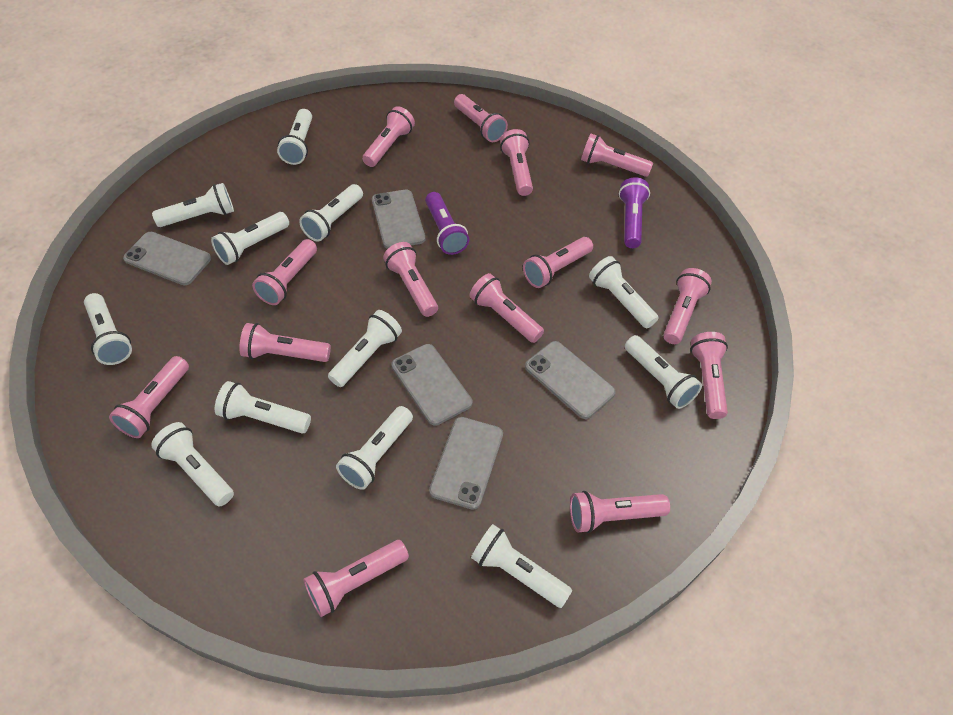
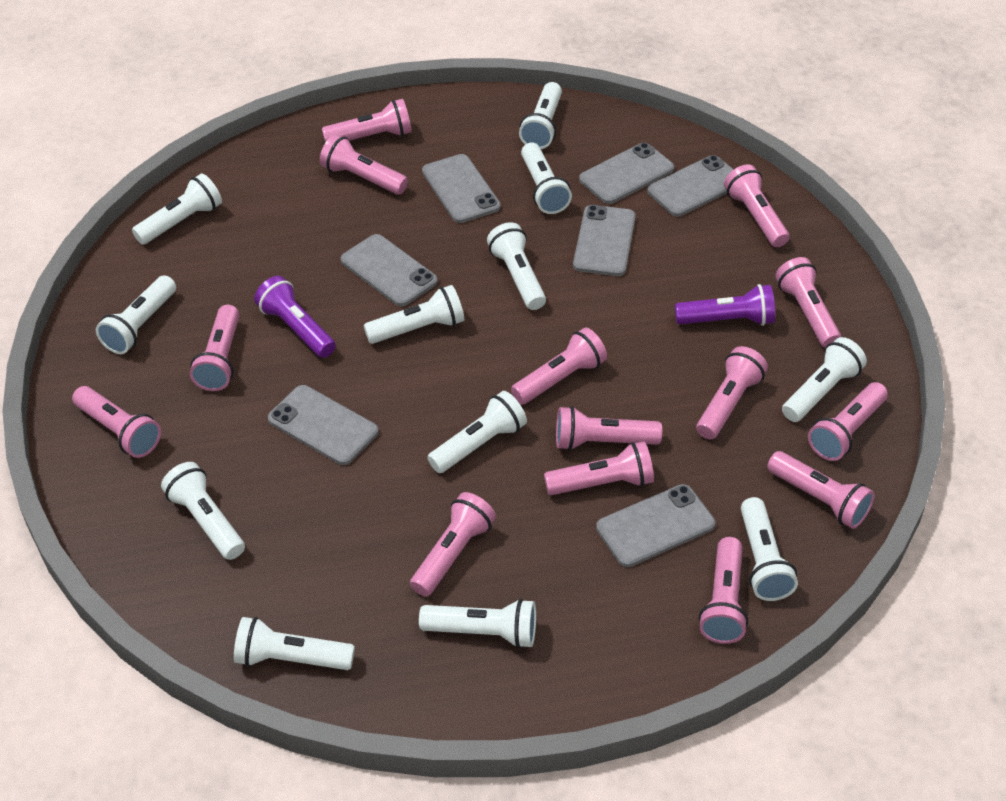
grey phone: [123,232,211,285] [372,190,425,249] [391,344,473,426] [429,417,503,510] [525,341,616,419] = 5 -> [268,385,378,465] [341,234,438,306] [422,154,501,223] [573,205,636,276] [579,143,674,204] [596,484,715,567] [647,155,734,217] = 7

